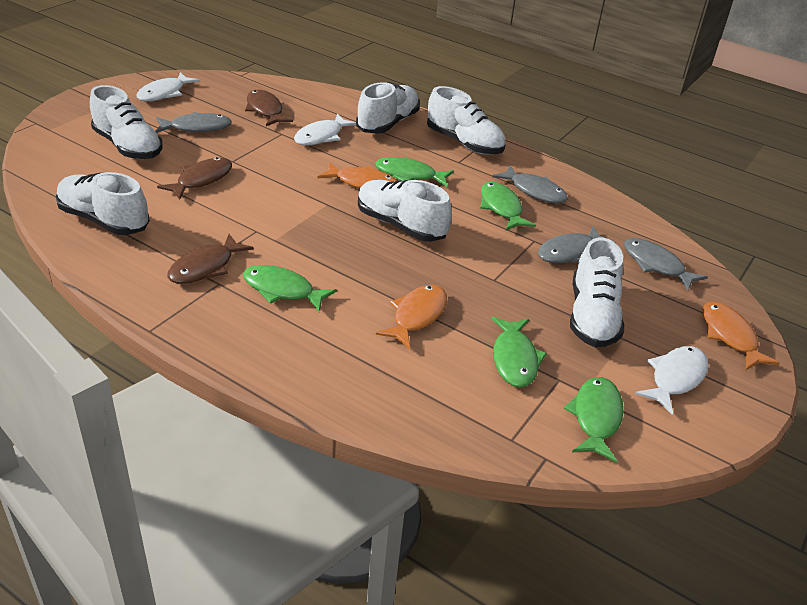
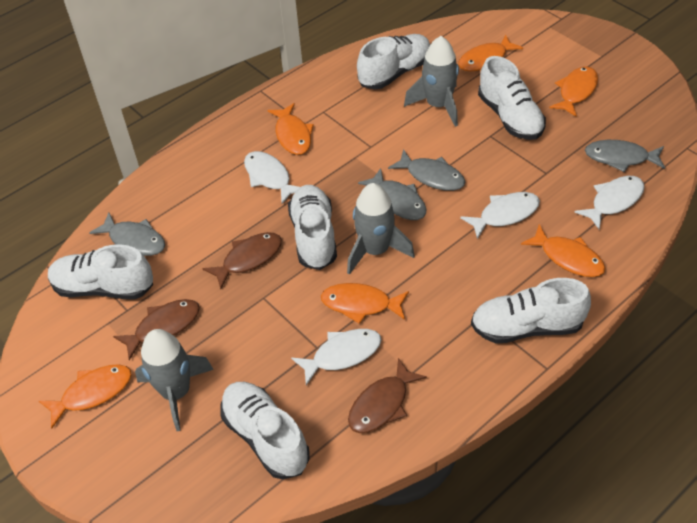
green fish: [243,265,337,312] [375,157,454,187] [480,182,536,231] [491,317,547,388] [564,377,624,463] = 5 -> none = 0
grey rocket: none = 0 -> [135,329,214,431] [347,183,415,275] [404,36,459,127] = 3
orange fish: [317,162,397,189] [376,285,447,349] [703,302,780,370] = 3 -> [39,365,132,428] [267,103,314,155] [321,283,409,324] [458,34,523,71] [521,224,606,277] [549,66,598,117] = 6
white fish: [137,72,200,101] [294,113,356,145] [635,346,709,415] = 3 -> [244,151,300,204] [291,329,381,385] [460,192,540,239] [574,176,644,229] = 4

